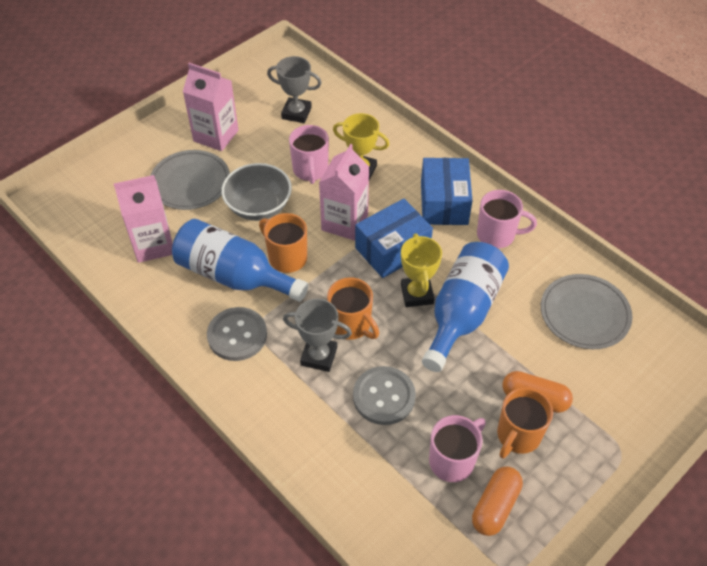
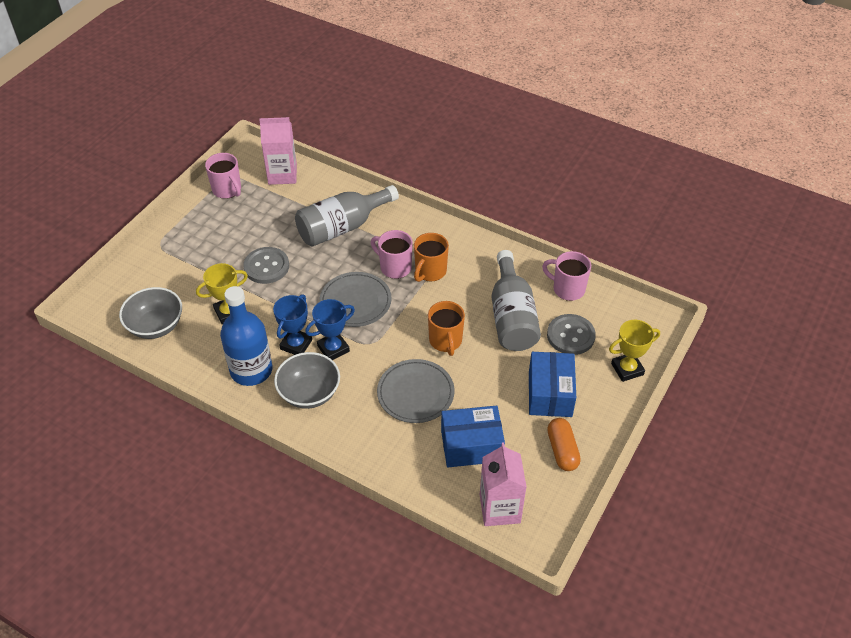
blue bottle: [172,219,308,302] [422,242,509,372] = 2 -> [220,286,273,386] = 1
blue trophy: none = 0 -> [273,294,312,355] [305,299,355,360] = 2
grey bottle: none = 0 -> [295,185,399,247] [491,250,541,351] = 2
grey bowl: [221,163,292,221] = 1 -> [119,287,182,339] [274,352,340,409] = 2
grey trophy: [267,56,322,123] [283,299,352,372] = 2 -> none = 0
orange capsule: [472,466,523,536] [502,371,573,413] = 2 -> [547,418,581,471] = 1
orange mug: [259,213,307,273] [327,277,379,340] [497,387,553,458] = 3 -> [414,233,449,282] [428,301,465,356] = 2
pink carton: [114,175,173,263] [183,63,239,151] [319,144,369,241] = 3 -> [259,117,297,185] [480,442,527,526] = 2

